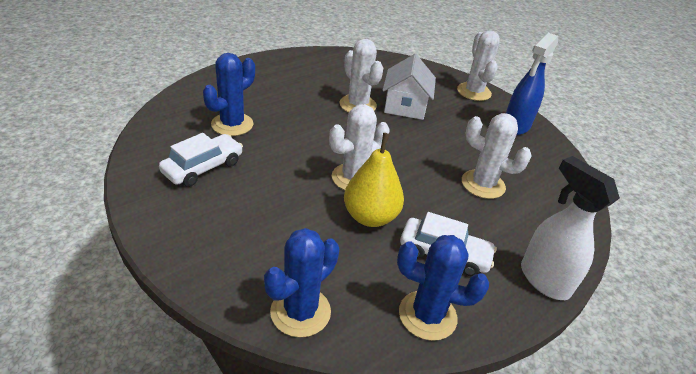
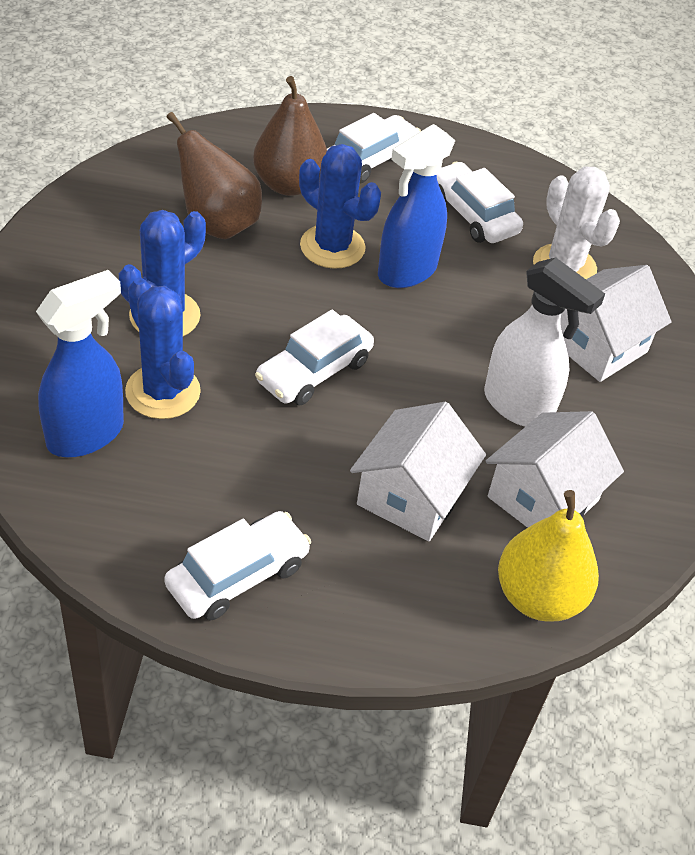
blue spray bottle: [506,33,558,135] = 1 -> [36,270,124,457] [378,124,455,288] = 2
brown pear: none = 0 -> [166,112,262,239] [253,76,327,196] = 2
white cactus: [329,104,389,190] [339,39,383,112] [457,30,500,101] [462,113,532,199] = 4 -> [533,167,620,279] = 1
white car: [159,133,243,187] [400,212,497,276] = 2 -> [164,511,311,621] [255,310,374,405] [327,113,421,183] [437,162,523,243] = 4
white house: [383,54,436,120] = 1 -> [350,402,486,541] [486,411,624,528] [561,265,671,382] = 3

